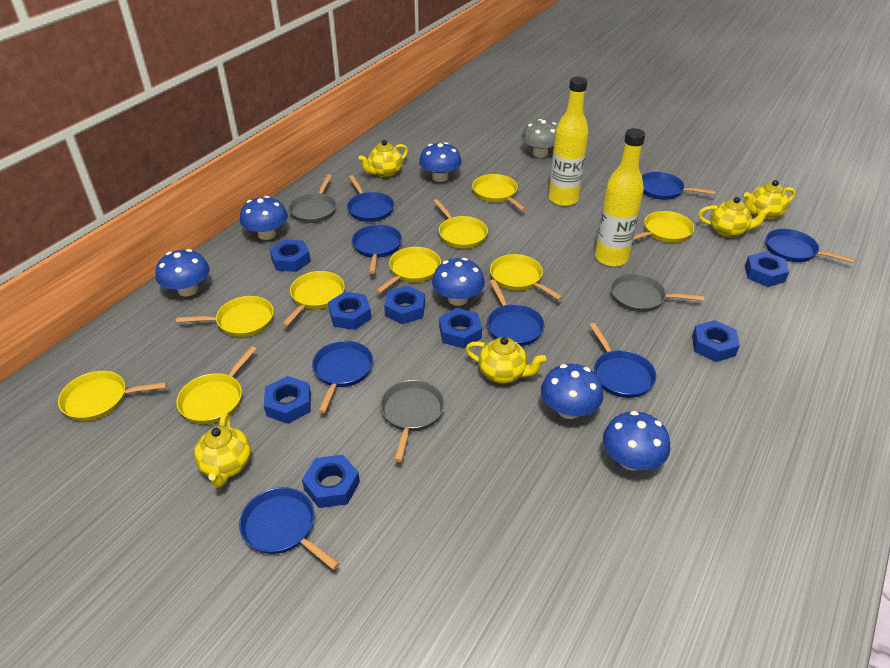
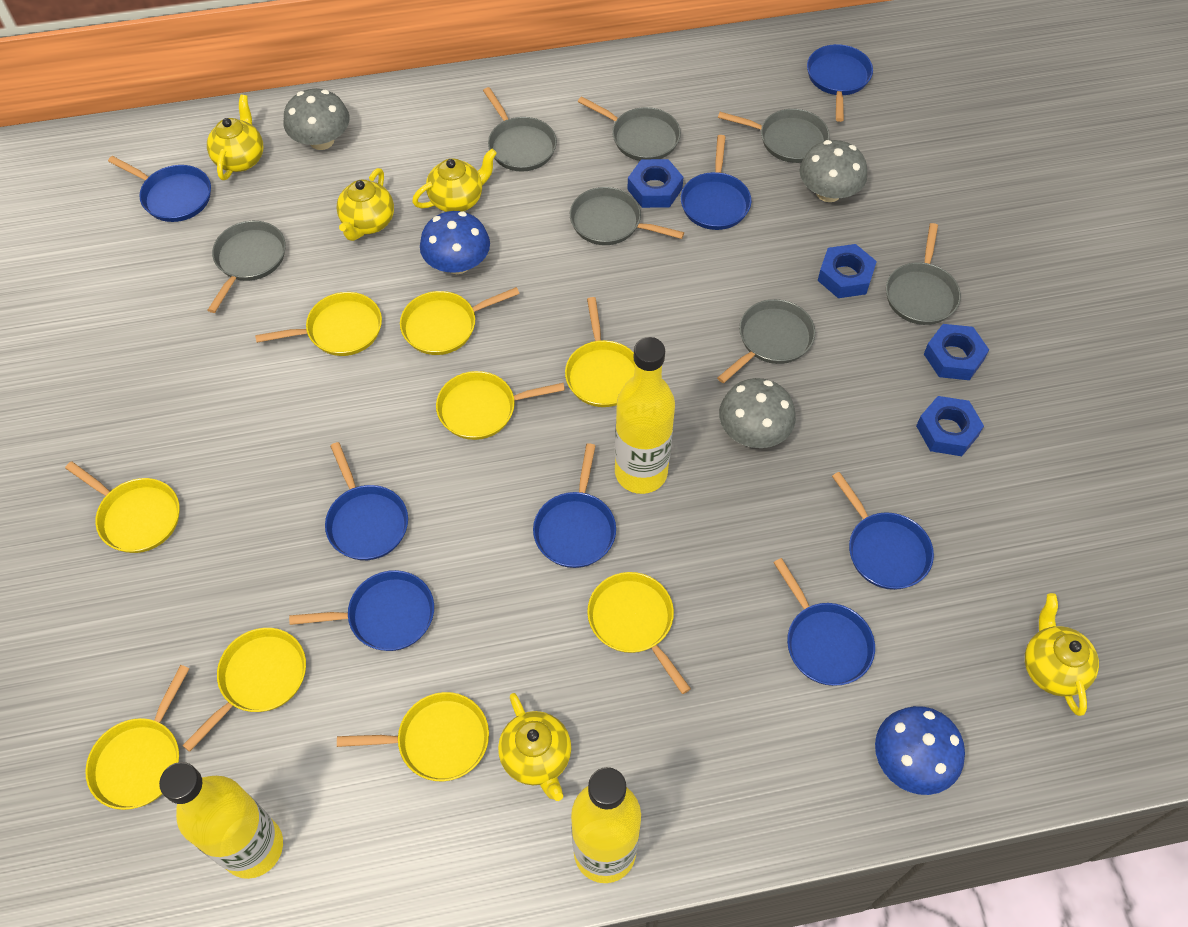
blue mushroom: [155,249,210,297] [240,196,288,240] [419,142,462,182] [432,258,485,306] [541,364,603,419] [603,411,670,471] = 6 -> [420,211,490,274] [875,706,965,795] = 2
blue nut: [264,376,311,424] [269,239,311,272] [302,455,360,508] [328,292,372,330] [384,285,425,324] [439,308,482,348] [692,320,740,362] [745,252,789,287] = 8 -> [627,159,683,208] [818,244,877,298] [916,396,984,456] [924,324,989,380] = 4
grey mushroom: [522,119,558,158] = 1 -> [284,89,350,150] [719,378,796,448] [799,140,868,202] = 3
grey pan: [289,174,336,223] [380,380,445,462] [611,274,704,312] = 3 -> [208,221,286,313] [483,87,557,172] [570,187,684,245] [578,96,681,161] [717,299,815,383] [718,109,830,163] [886,223,961,325] = 7
yellow bottle: [548,77,589,206] [595,128,645,267] = 2 -> [159,762,283,879] [571,767,641,883] [615,337,675,494] = 3

